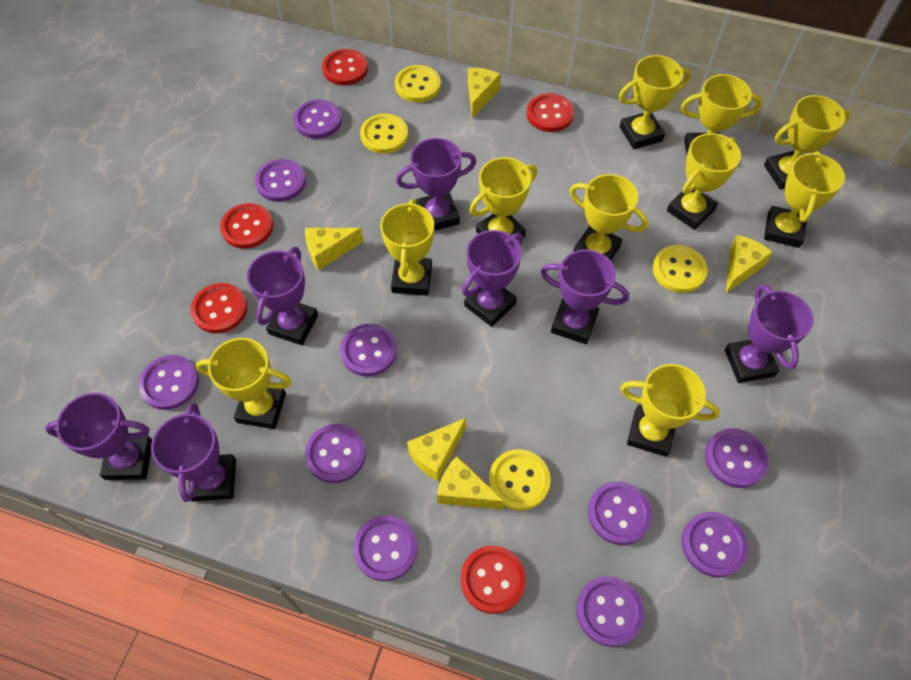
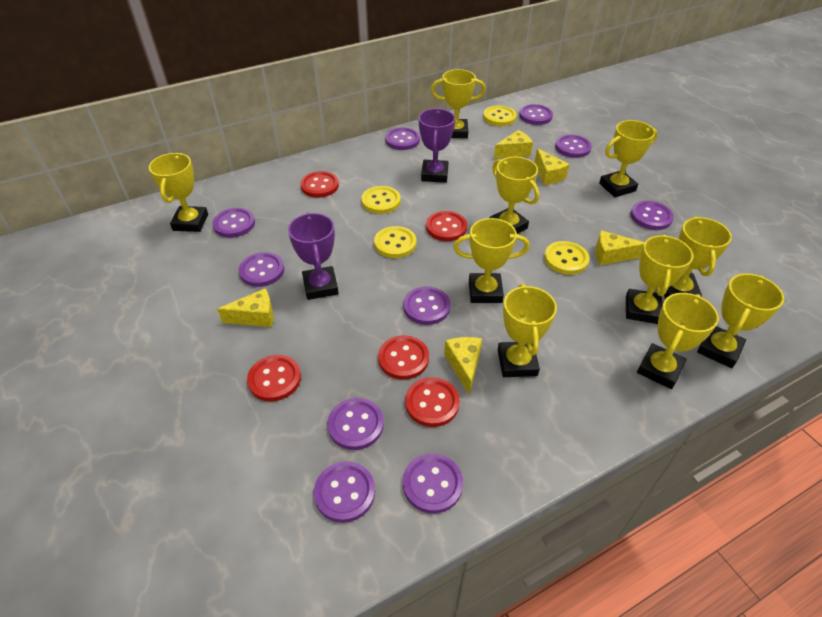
purple trophy: [45,393,152,480] [151,403,236,502] [247,247,318,345] [396,138,476,231] [462,230,523,327] [541,249,629,344] [725,284,814,383] = 7 -> [288,213,339,300] [419,108,455,183] = 2

